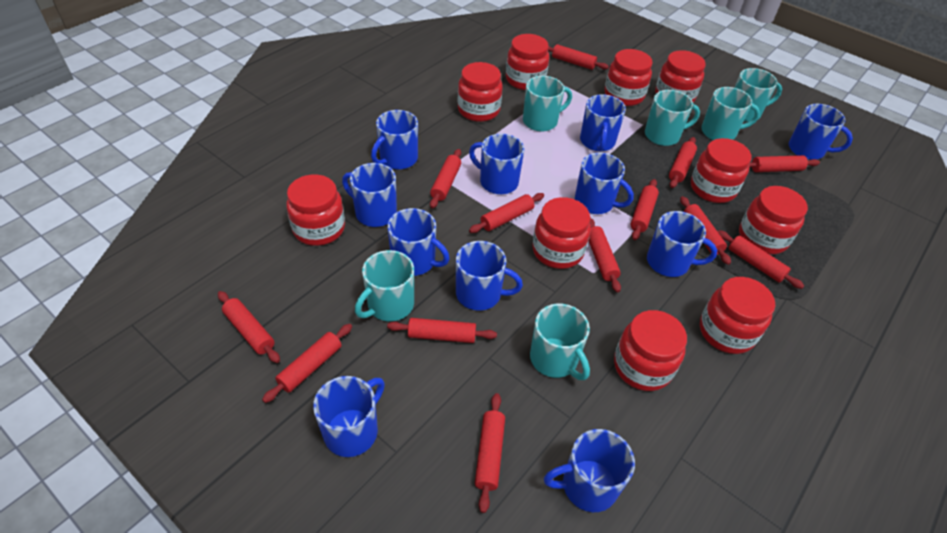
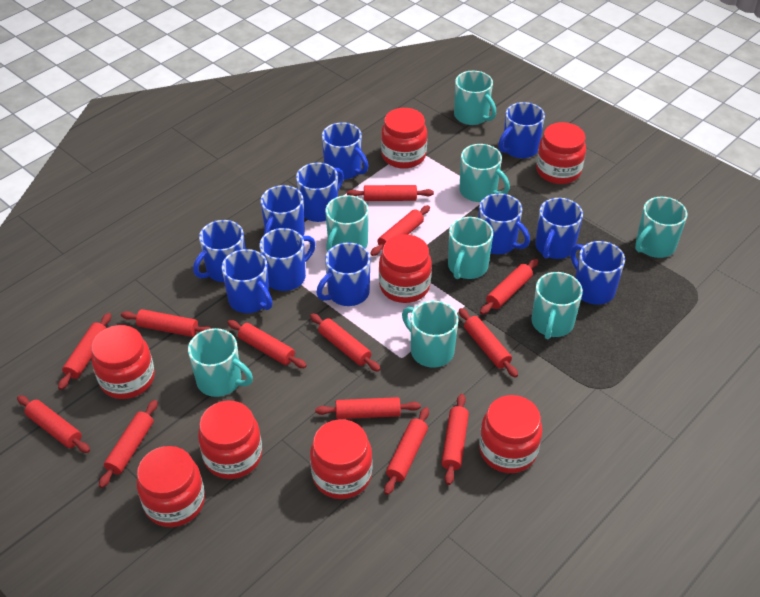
red jar: [286,175,345,246] [457,62,502,122] [506,34,549,90] [532,197,591,269] [605,49,653,106] [614,310,687,391] [655,50,706,103] [691,138,751,203] [700,277,775,354] [739,186,808,254] = 10 -> [91,325,155,399] [137,446,205,527] [198,400,262,479] [310,419,372,499] [379,234,432,303] [381,108,427,169] [479,395,542,473] [536,122,586,184] = 8
turquoise mug: [355,250,414,321] [523,76,572,132] [530,304,590,380] [645,90,700,146] [701,87,760,140] [735,68,782,122] = 6 -> [188,328,253,397] [325,195,369,252] [402,301,459,368] [448,217,493,279] [454,71,496,125] [459,144,510,202] [531,272,583,339] [635,197,688,258] = 8

